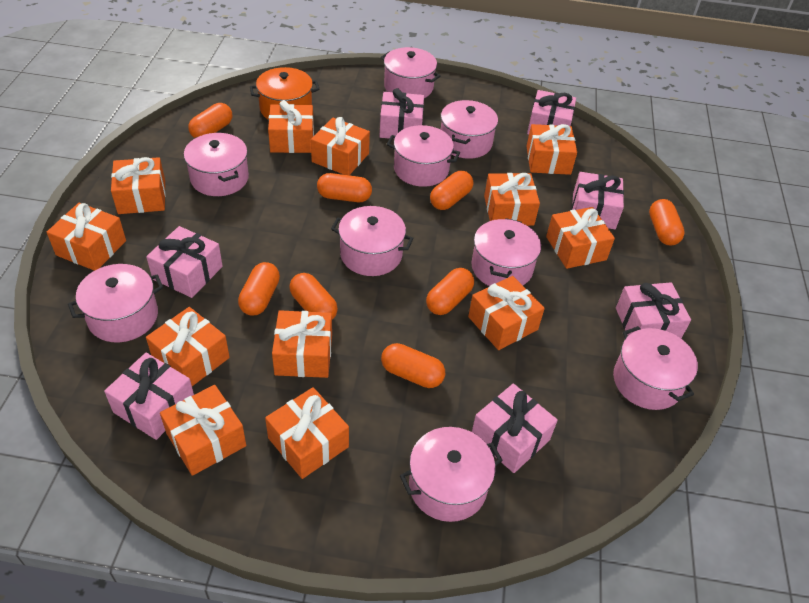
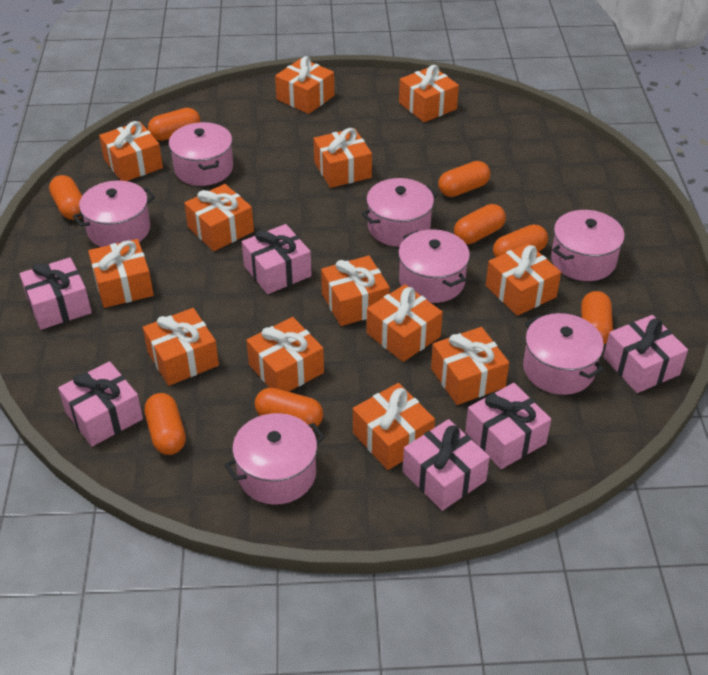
orange gift: [47,203,126,271] [111,157,166,214] [146,307,230,386] [160,385,246,476] [265,387,349,479] [268,100,314,153] [272,310,332,378] [311,117,370,175] [468,276,545,350] [484,173,540,226] [526,124,577,175] [546,207,615,269] = 12 -> [88,239,154,308] [99,121,163,181] [143,308,219,386] [184,184,254,251] [246,317,324,392] [275,56,334,114] [313,128,372,188] [321,256,390,326] [353,383,435,470] [367,284,443,362] [399,65,459,122] [431,327,509,405] [486,243,561,316] = 13
orange pot: [250,67,320,120] = 1 -> none = 0
pink gift: [104,353,194,440] [146,226,223,298] [380,88,424,139] [472,384,558,473] [527,90,576,135] [572,172,624,229] [616,282,691,339] = 7 -> [19,257,92,330] [58,361,143,446] [242,224,312,294] [403,419,490,511] [465,383,551,469] [603,315,688,393] = 6
pink pot: [68,264,164,342] [184,133,249,196] [331,206,413,276] [381,47,440,98] [387,125,460,187] [400,427,503,522] [441,100,498,159] [471,218,541,286] [613,326,698,410] = 9 -> [73,180,155,247] [169,122,233,186] [225,413,325,505] [361,178,438,247] [398,230,470,303] [523,313,604,395] [551,210,625,281] = 7

